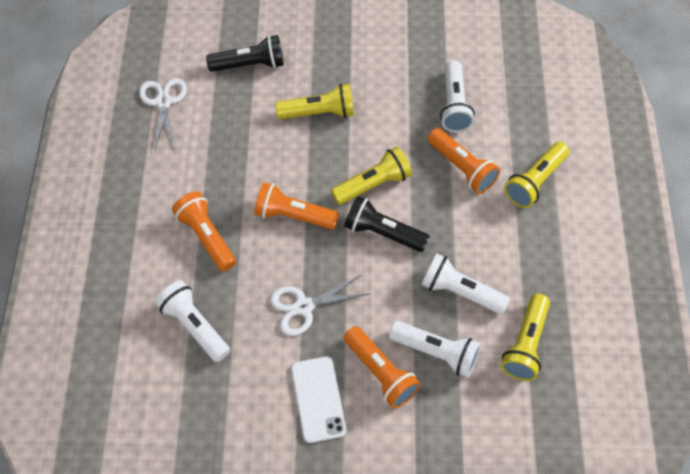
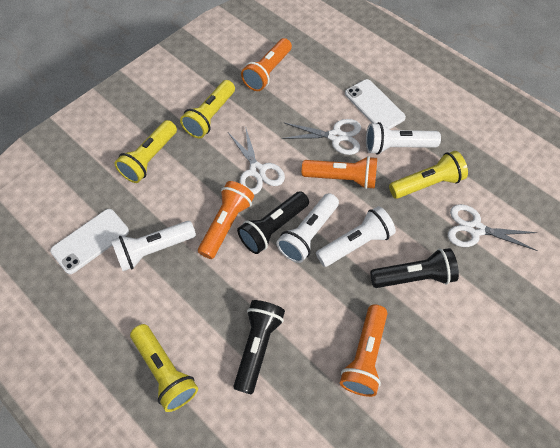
black flashlight: [206,35,284,72] [344,196,430,252] = 2 -> [234,300,285,395] [237,191,309,254] [370,248,459,288] = 3
white phone: [291,357,346,443] = 1 -> [50,209,129,274] [345,79,406,129] = 2
white scissors: [139,78,187,151] [270,275,369,336] = 2 -> [228,126,285,195] [281,119,361,155] [448,204,538,251] = 3

